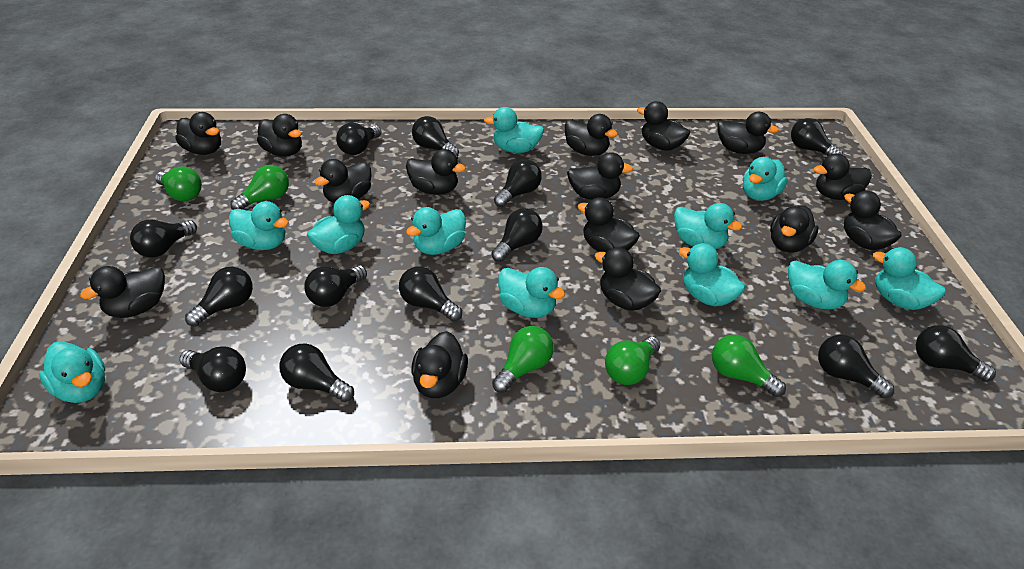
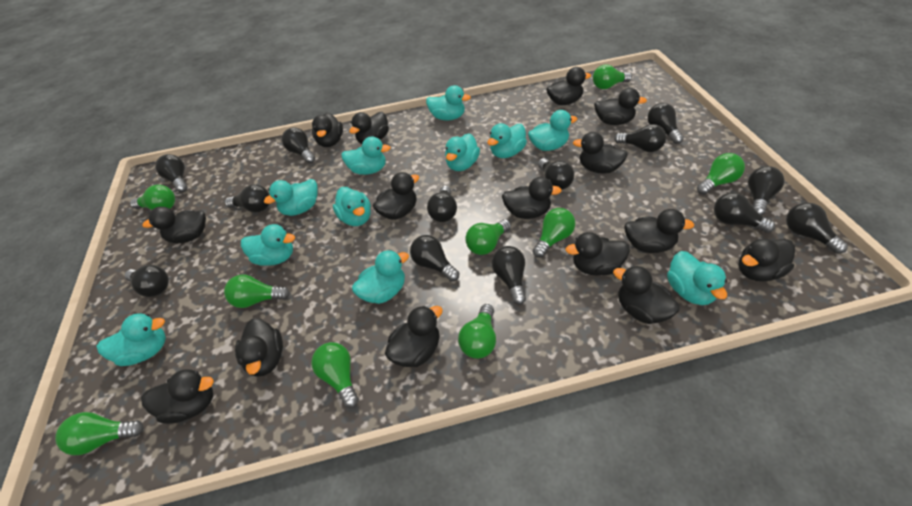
green light bulb: [155,166,202,201] [230,165,289,210] [492,326,554,393] [605,336,660,385] [712,335,786,397] = 5 -> [55,412,144,455] [130,185,175,210] [224,275,290,308] [311,342,359,408] [458,304,496,359] [465,219,511,255] [533,208,575,258] [593,64,632,89] [697,153,745,195] = 9

